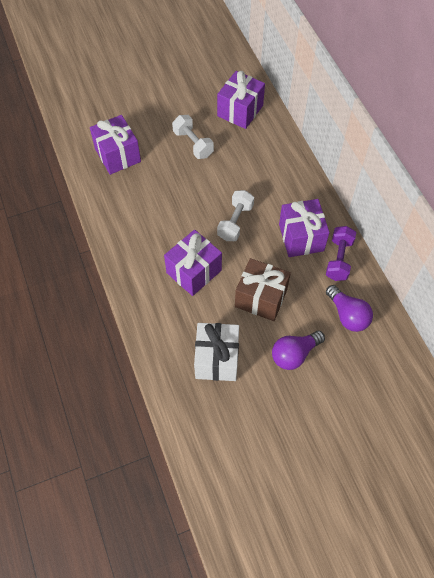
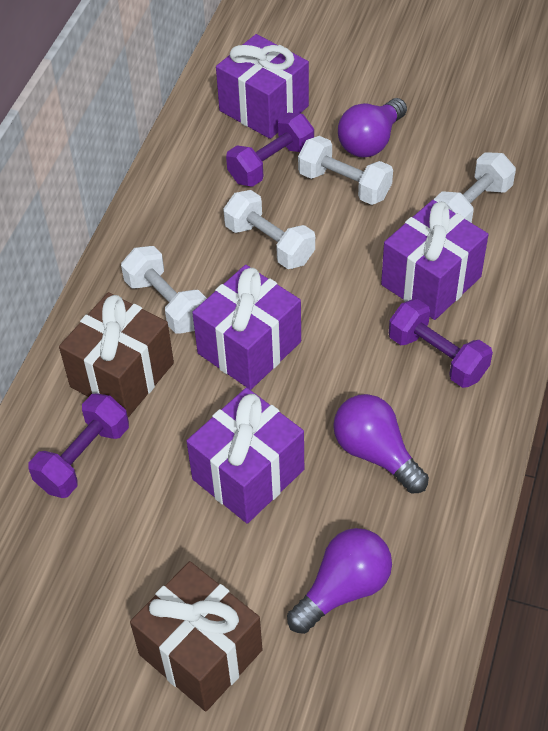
brown gift: [235,258,291,321] = 1 -> [59,292,174,417] [130,561,262,711] = 2
purple dumbbell: [326,226,356,281] = 1 -> [28,393,129,498] [226,113,314,187] [389,299,493,388] = 3
purple light bulb: [272,331,325,370] [326,285,373,332] = 2 -> [287,528,392,634] [333,394,429,493] [338,98,407,158] = 3
white dumbbell: [172,115,214,159] [217,190,254,241] = 2 -> [121,246,207,334] [223,190,315,269] [298,136,393,205] [434,152,516,223] = 4
white gift: [194,323,239,381] = 1 -> none = 0

